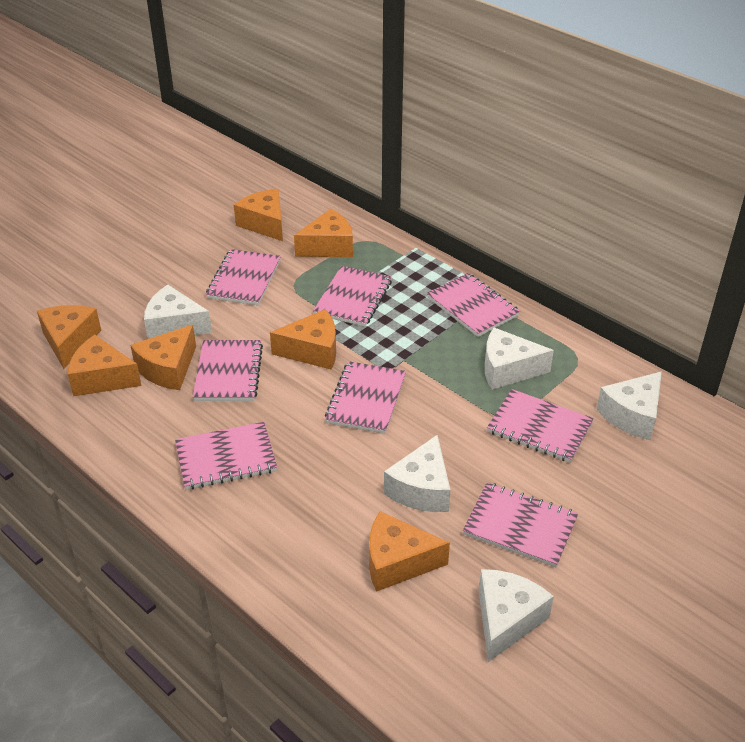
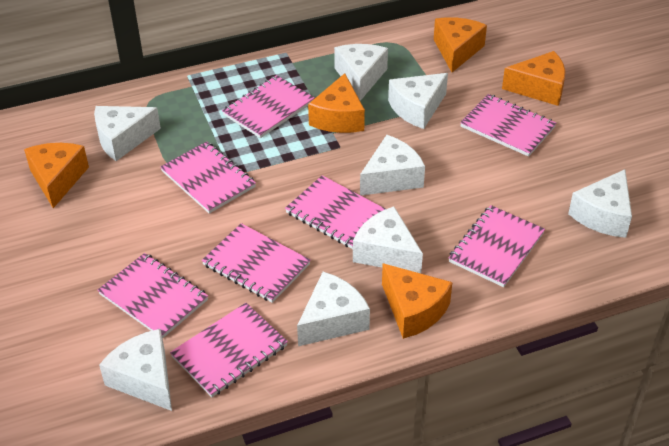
orange cheese: [37,305,101,369] [67,335,141,396] [130,325,196,390] [234,189,283,241] [270,309,336,370] [294,209,353,257] [369,511,450,592] = 7 -> [24,143,89,208] [308,73,365,133] [382,263,452,339] [434,17,487,72] [502,51,565,106] = 5
white cheese: [144,285,212,339] [384,435,450,512] [479,569,554,662] [485,328,554,390] [597,371,662,440] = 5 -> [94,106,161,161] [99,329,172,411] [297,272,370,346] [334,44,388,101] [353,207,423,273] [360,135,425,196] [388,73,448,129] [568,169,632,238] = 8

